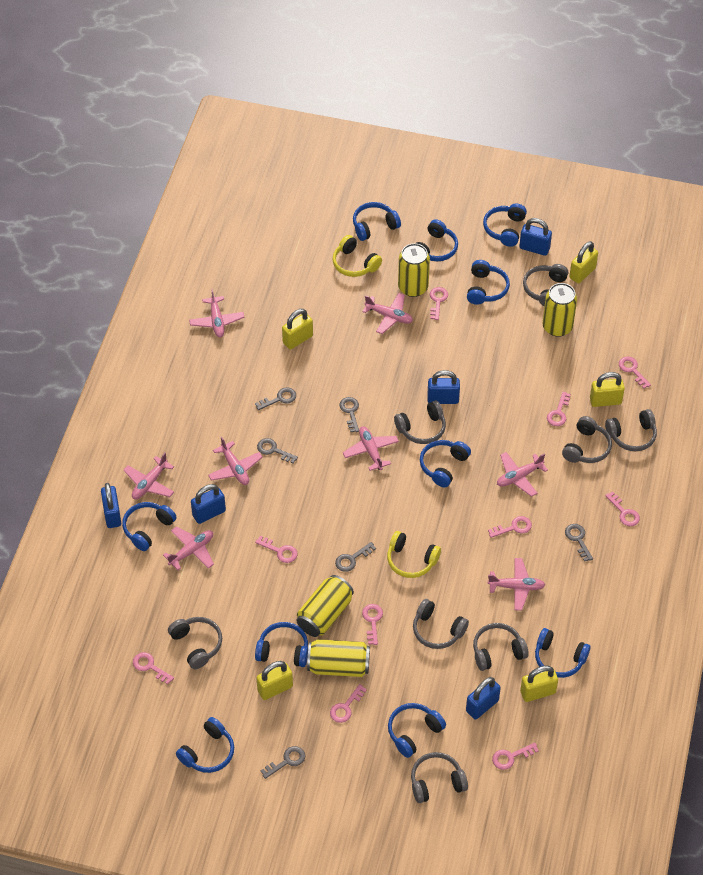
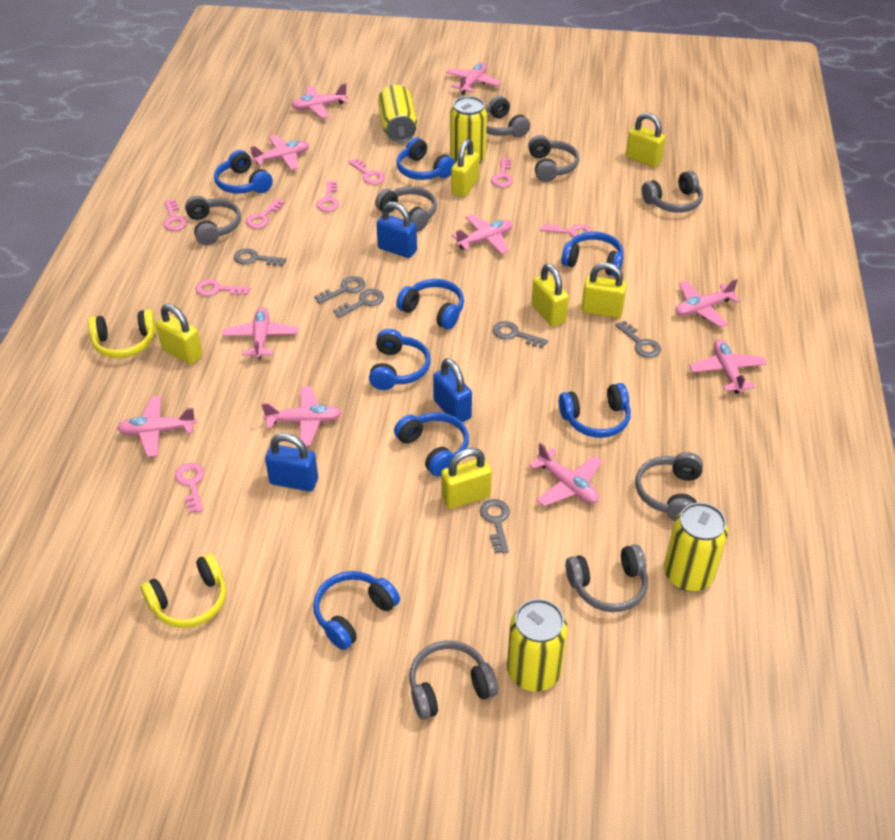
blue headphones: [122,502,176,551] [176,717,234,773] [255,622,308,667] [353,202,401,241] [388,703,446,758] [416,219,458,261] [420,440,471,487] [467,260,510,305] [483,203,527,247] [535,628,591,678] = 10 -> [214,150,273,193] [313,571,400,650] [369,329,431,390] [394,412,469,477] [396,137,455,180] [396,279,464,330] [559,383,631,438] [561,231,623,276] = 8
blue padlock: [101,483,121,528] [191,484,226,524] [427,370,460,404] [466,677,501,719] [519,218,552,256] = 5 -> [265,433,318,491] [376,202,417,258] [433,358,472,423] = 3
pink key: [133,652,174,684] [255,536,297,563] [330,684,367,723] [362,604,383,645] [430,287,448,320] [488,516,532,538] [492,743,539,770] [547,392,571,426] [605,491,640,526] [619,357,651,389] = 10 -> [163,199,187,231] [175,463,204,513] [195,279,251,296] [245,199,285,229] [316,181,339,212] [348,158,385,185] [491,158,513,187] [540,223,592,238] = 8
pink plane: [123,453,174,499] [163,526,214,570] [189,289,245,337] [208,437,263,485] [343,426,399,471] [362,293,413,334] [487,558,545,611] [497,452,548,497] = 8 -> [117,396,197,457] [222,307,299,360] [250,135,310,170] [261,386,342,446] [291,83,348,118] [446,62,502,95] [452,214,513,254] [529,443,602,506] [675,279,741,327] [689,339,767,394] = 10
yellow padlock: [256,661,293,700] [282,309,313,349] [520,665,558,702] [569,241,598,283] [590,372,625,407] = 5 -> [156,304,203,365] [441,448,492,509] [451,139,479,197] [532,264,569,327] [581,263,627,318] [626,113,666,167] = 6

